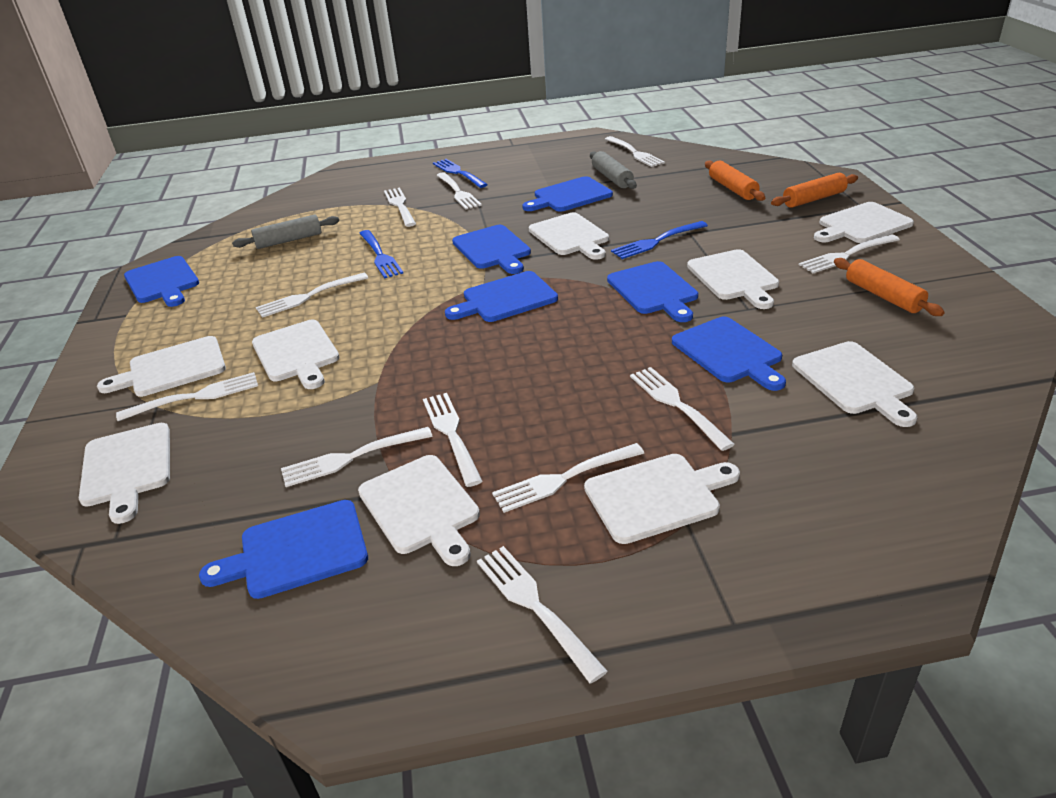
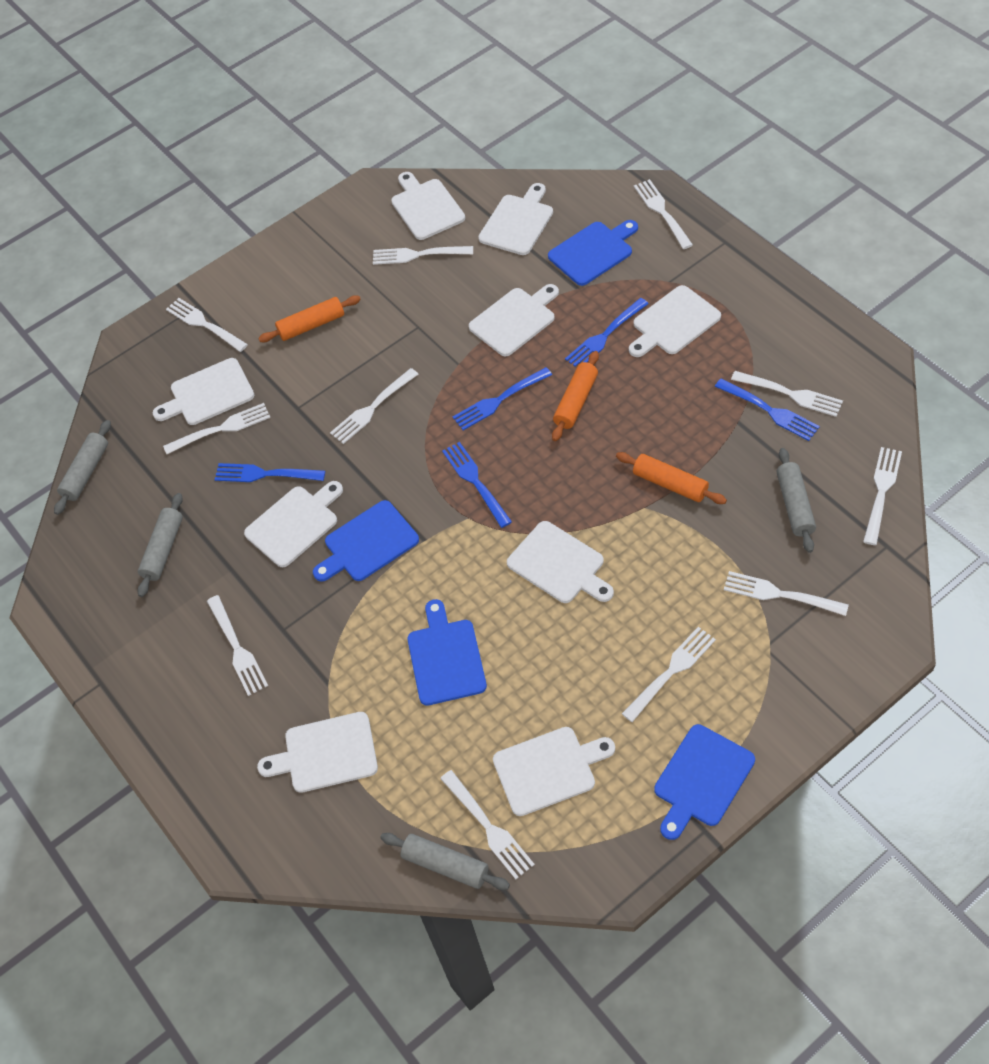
blue cutting board: [124,256,199,307] [199,500,368,599] [445,271,558,322] [452,225,531,274] [522,176,613,212] [607,261,698,322] [672,317,786,391] = 7 -> [313,500,419,582] [407,599,487,706] [548,220,638,286] [654,724,755,840] = 4
blue fork: [359,230,403,278] [433,159,488,188] [611,221,708,259] = 3 -> [215,463,325,482] [442,442,512,528] [453,367,552,430] [565,298,649,367] [715,379,820,441] = 5
grey rolling pin: [232,215,339,249] [590,151,637,189] = 2 -> [54,420,111,515] [137,493,183,597] [380,833,510,890] [777,448,816,553] = 4

